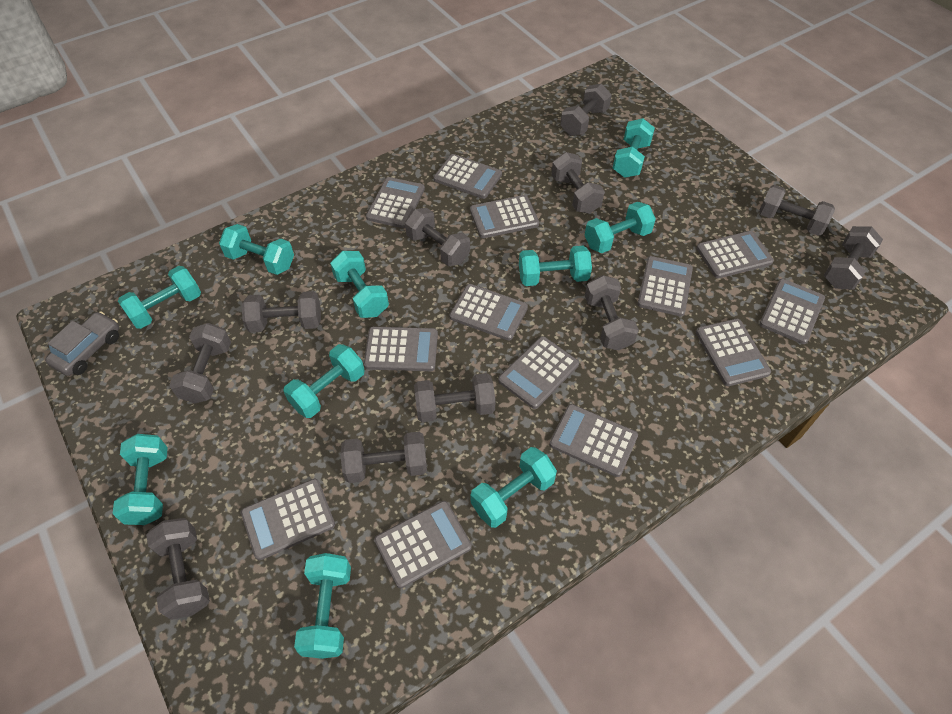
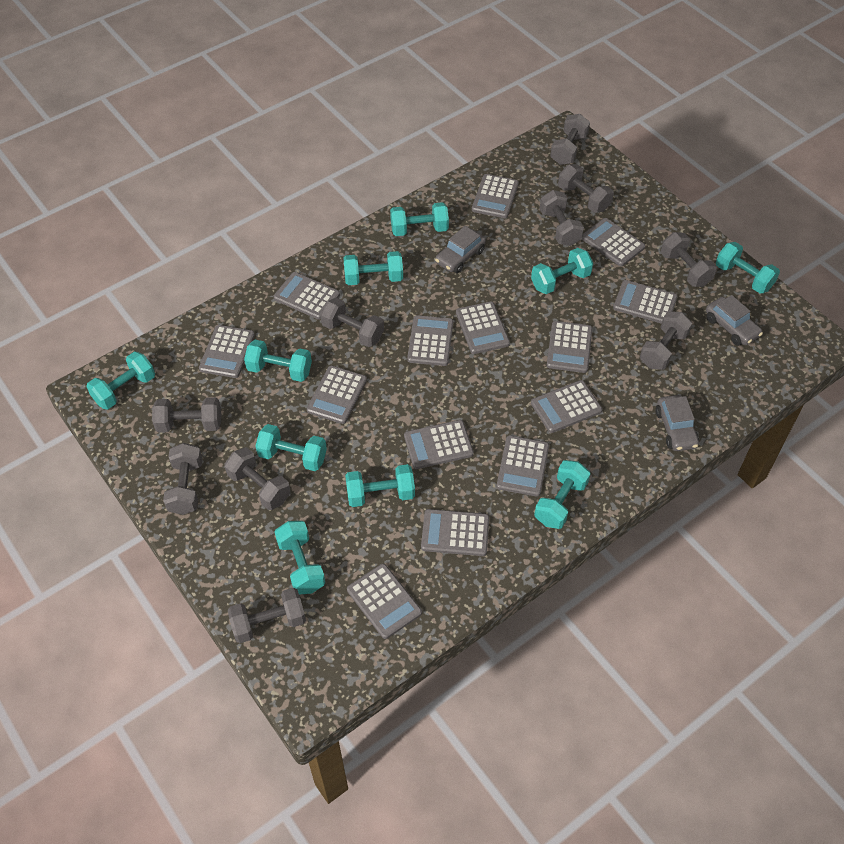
grey calculator: [241,479,335,560] [364,327,438,371] [366,177,425,228] [374,501,472,588] [434,154,502,199] [450,284,528,341] [470,195,539,238] [498,336,579,409] [549,404,638,477] [637,256,693,316] [696,231,774,278] [696,319,771,386] [759,279,825,344] = 13 -> [199,325,255,378] [274,272,340,320] [307,366,367,424] [347,564,422,639] [404,420,474,469] [407,315,453,366] [421,509,489,556] [456,301,510,354] [472,174,519,218] [496,435,549,497] [531,380,602,433] [547,321,592,373] [582,218,645,266] [613,280,678,324] = 14
grey car: [45,311,119,376] = 1 -> [435,226,486,273] [655,395,699,451] [706,295,763,346] = 3
grey dumbbell: [146,518,210,620] [169,323,231,404] [242,291,321,333] [340,432,427,483] [405,208,470,266] [414,373,496,422] [551,152,605,214] [560,84,612,136] [585,275,639,350] [759,185,835,236] [824,226,883,290] = 11 -> [152,397,221,433] [163,443,203,515] [224,447,291,510] [228,588,306,643] [320,298,384,347] [540,190,584,246] [550,114,590,165] [558,164,614,213] [640,311,692,370] [661,232,717,287] = 10

